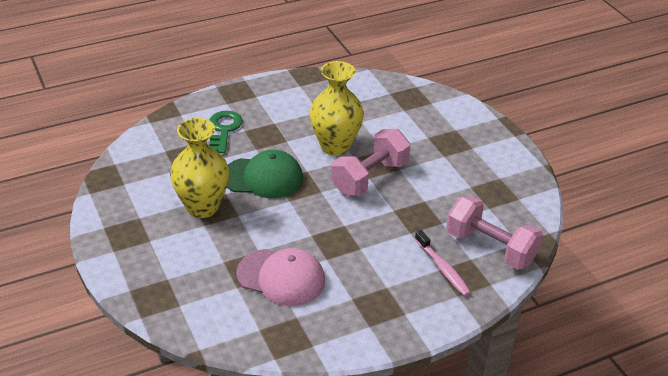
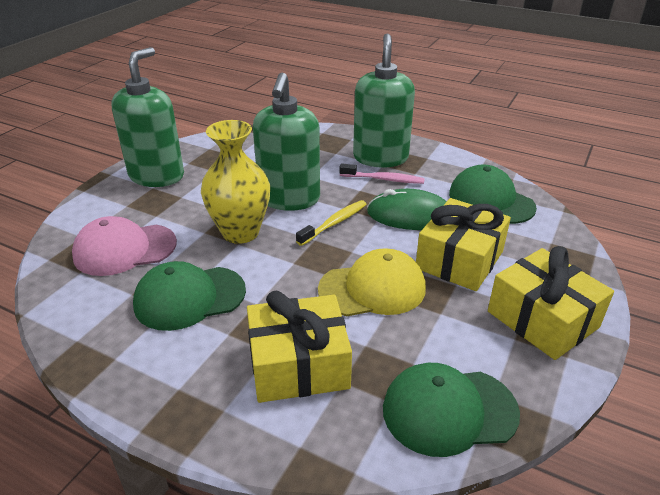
green cap: [227,150,303,198] = 1 -> [133,261,246,331] [383,363,520,457] [449,165,537,224] = 3
green key: [209,111,243,153] = 1 -> none = 0
green mouse: none = 0 -> [367,189,447,230] = 1
green soap dispenser: none = 0 -> [111,47,184,187] [253,72,320,211] [353,33,415,167] = 3
pink dumbbell: [331,129,410,196] [446,195,543,270] = 2 -> none = 0
yellow cap: none = 0 -> [318,248,426,316] = 1
yellow gift: none = 0 -> [247,291,352,403] [416,198,511,291] [488,246,614,360] = 3
yellow toothbrush: none = 0 -> [296,200,367,246] = 1
yellow vase: [170,118,229,218] [310,61,364,156] = 2 -> [201,120,270,244] = 1

